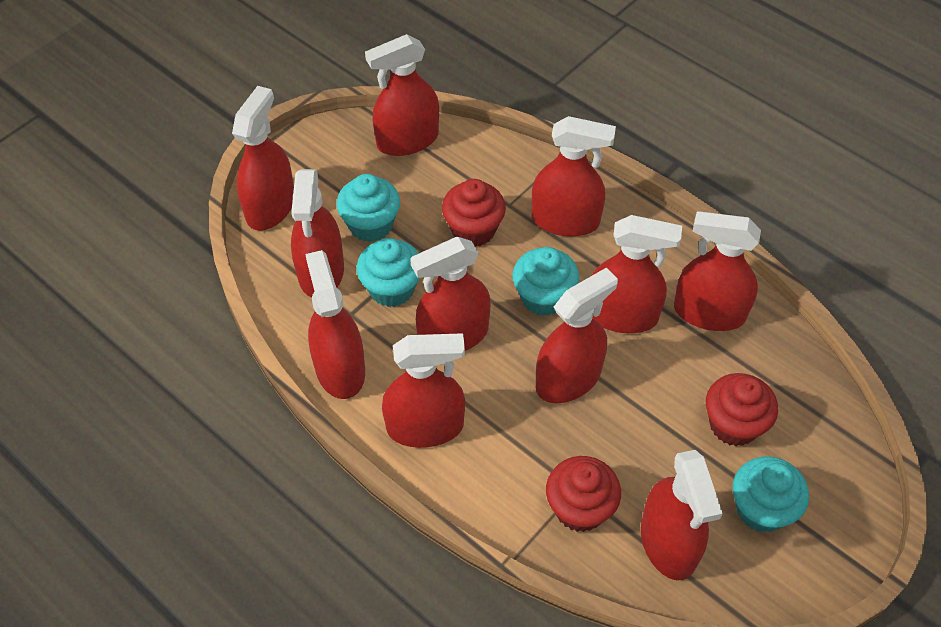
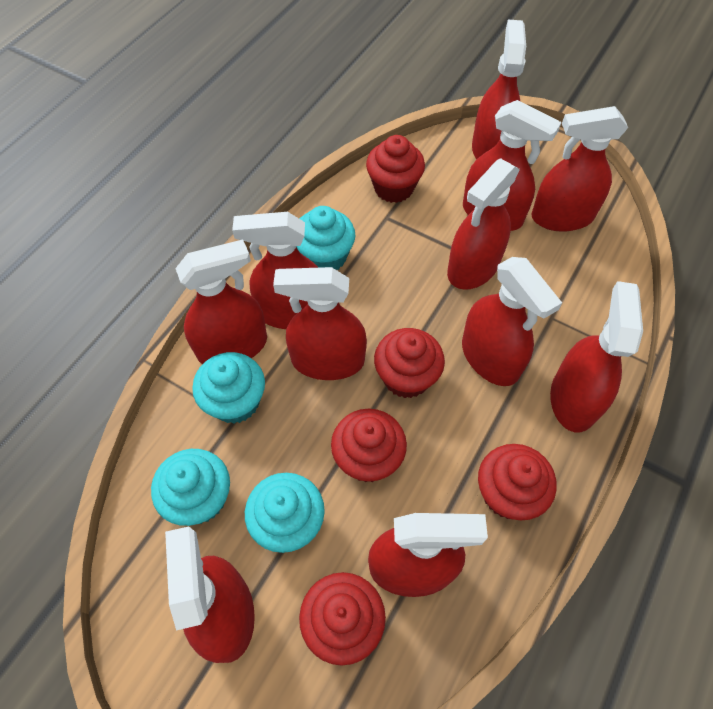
red cupcake: [442,179,506,247] [546,456,621,532] [706,373,778,446] = 3 -> [299,572,386,666] [331,409,407,482] [366,135,425,203] [374,328,445,398] [478,444,557,520] = 5

